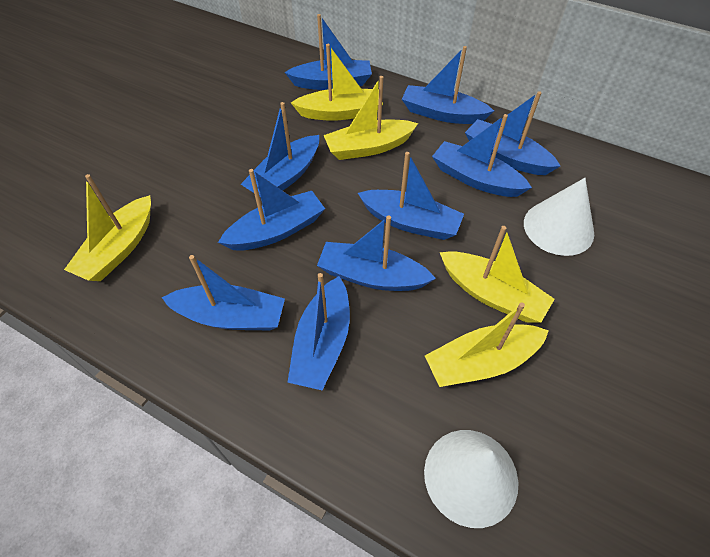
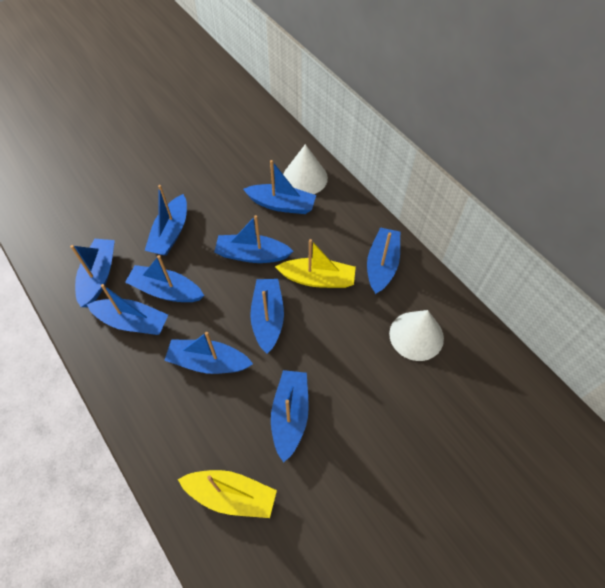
yellow boat: [64,174,151,281] [291,44,383,121] [324,76,418,160] [425,302,549,387] [440,226,555,323] = 5 -> [178,470,277,518] [275,239,356,288] = 2

